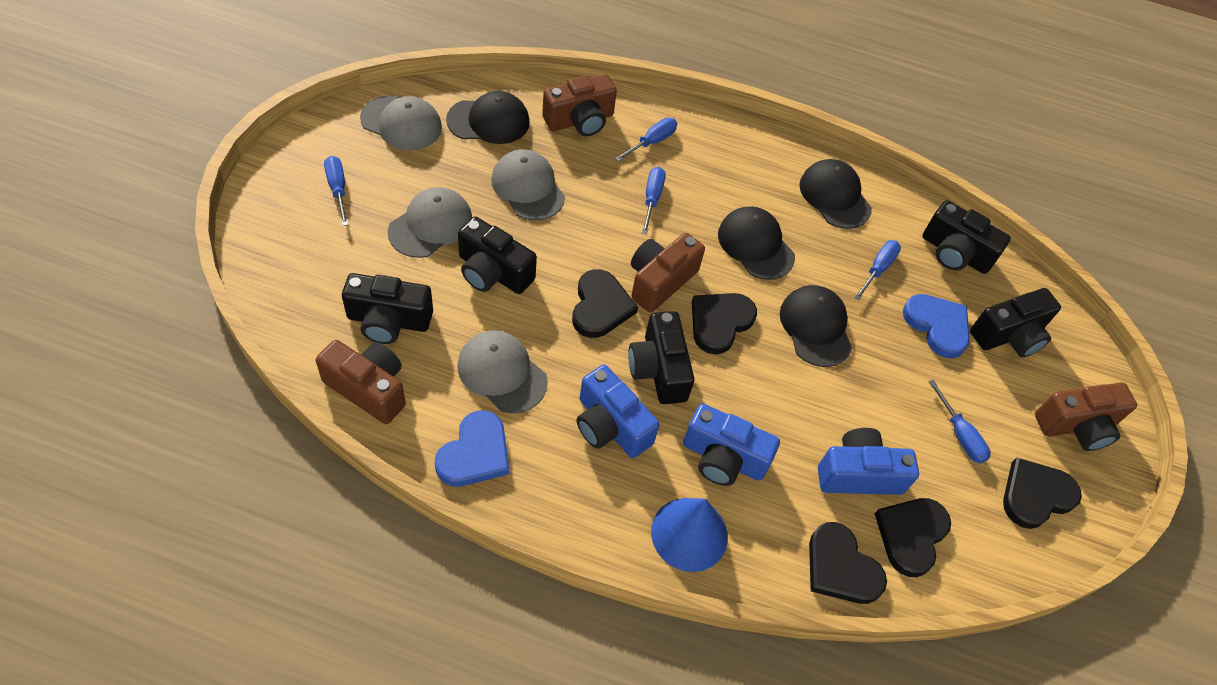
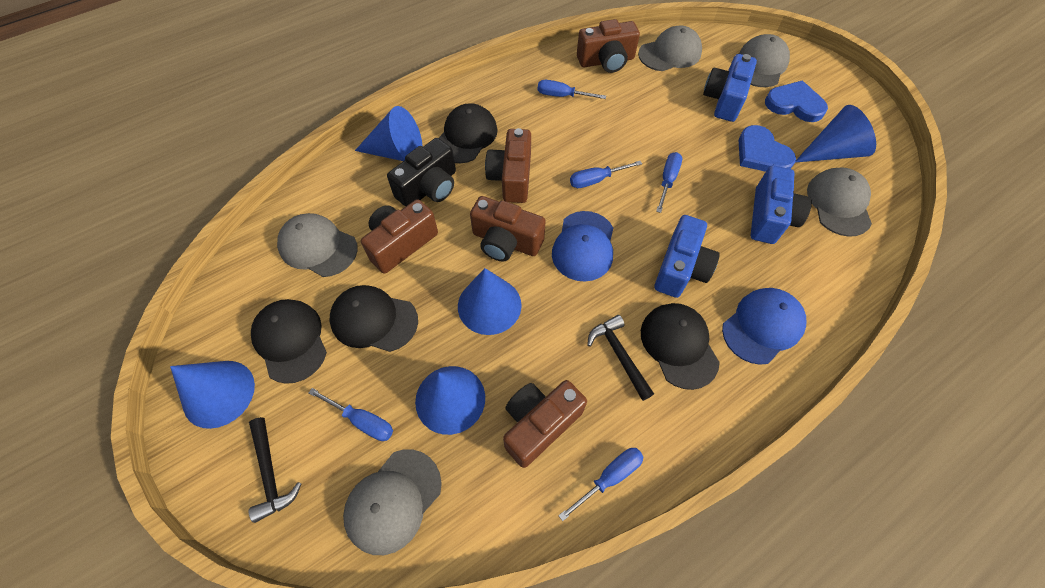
black camera: [342,273,433,344] [458,217,537,294] [628,311,694,404] [922,200,1011,274] [970,288,1061,358] = 5 -> [387,138,456,207] = 1
black hammer: none = 0 -> [248,417,301,523] [587,315,654,401] = 2
black heart: [572,269,638,338] [692,293,757,354] [809,522,887,604] [875,498,951,577] [1003,458,1082,529] = 5 -> none = 0
blue cap: none = 0 -> [552,211,613,282] [722,288,806,365] = 2
blue cone: [651,498,728,572] = 1 -> [170,361,255,429] [355,106,423,161] [415,366,485,435] [458,268,522,335] [795,105,876,163] = 5
brown camera: [316,340,406,424] [542,74,617,136] [631,233,705,313] [1035,382,1137,451] = 4 -> [361,199,438,274] [470,196,546,262] [485,128,531,203] [503,380,587,468] [577,19,640,73] = 5
grey cap: [360,95,442,150] [388,187,472,258] [457,330,548,413] [491,149,565,220] = 4 -> [277,213,358,277] [343,449,442,555] [638,26,702,71] [739,34,790,87] [807,167,872,237] = 5

